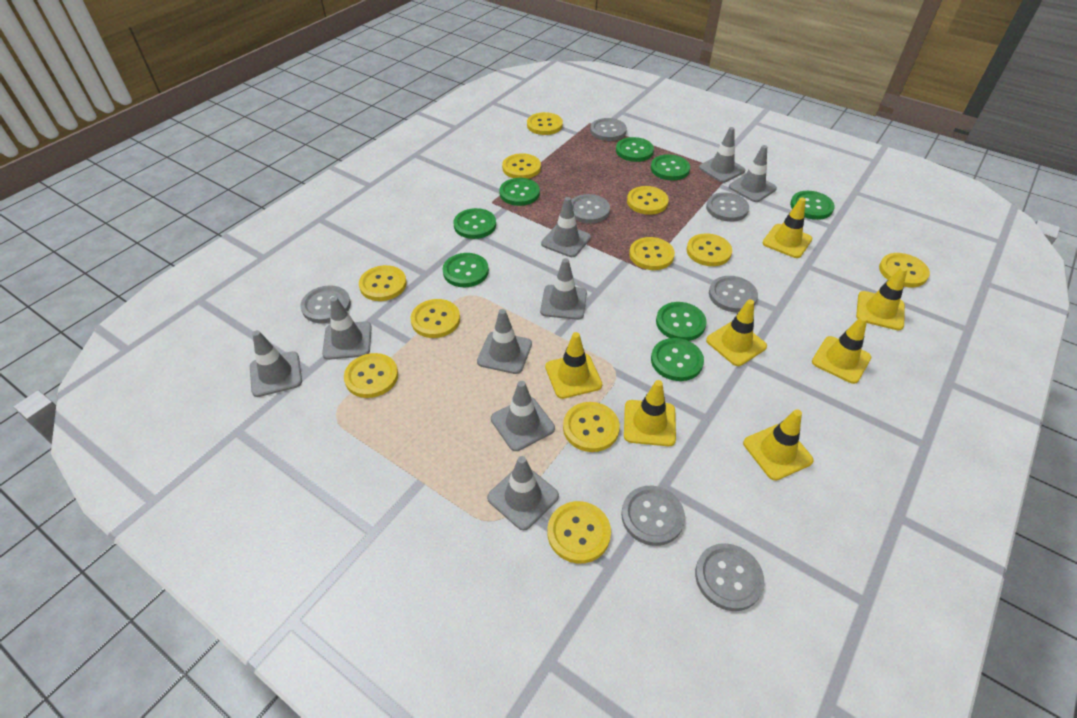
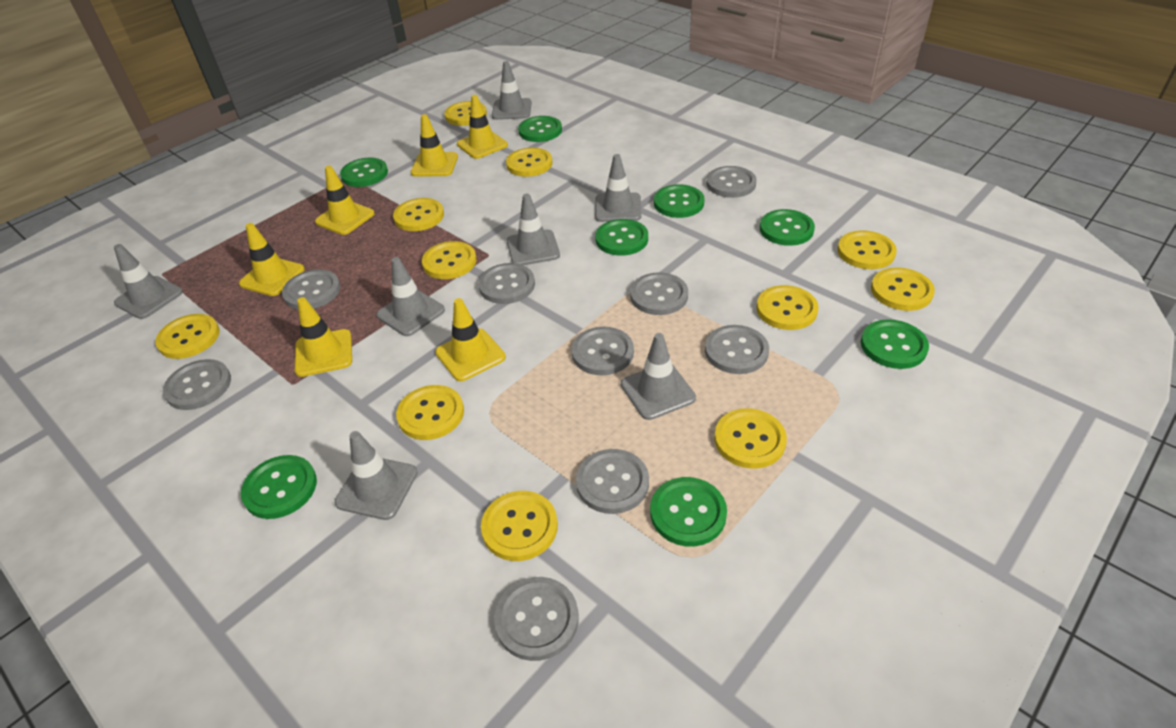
grey button: [300,286,351,323] [571,194,610,223] [590,118,627,141] [621,486,685,546] [695,543,764,611] [706,192,749,222] [709,276,758,312] = 7 -> [163,359,231,410] [282,269,340,310] [478,263,535,304] [494,577,579,661] [571,327,634,375] [576,449,649,514] [630,272,688,315] [705,325,769,374] [706,166,757,198] = 9
grey traffic cone: [250,330,302,397] [322,297,372,360] [477,309,532,374] [487,456,559,530] [491,381,555,451] [540,258,587,320] [541,197,591,257] [699,127,745,183] [729,145,777,202] = 9 -> [114,244,183,319] [335,431,418,520] [377,257,445,336] [492,61,532,120] [507,194,560,265] [595,154,642,222] [621,333,696,420] = 7
yellow traffic cone: [545,332,602,399] [624,380,676,446] [706,299,767,366] [743,409,814,480] [763,197,812,258] [812,316,871,384] [856,267,907,331] = 7 -> [239,223,305,296] [295,297,352,377] [315,165,375,235] [411,114,458,176] [435,298,506,381] [457,95,508,159] = 6

